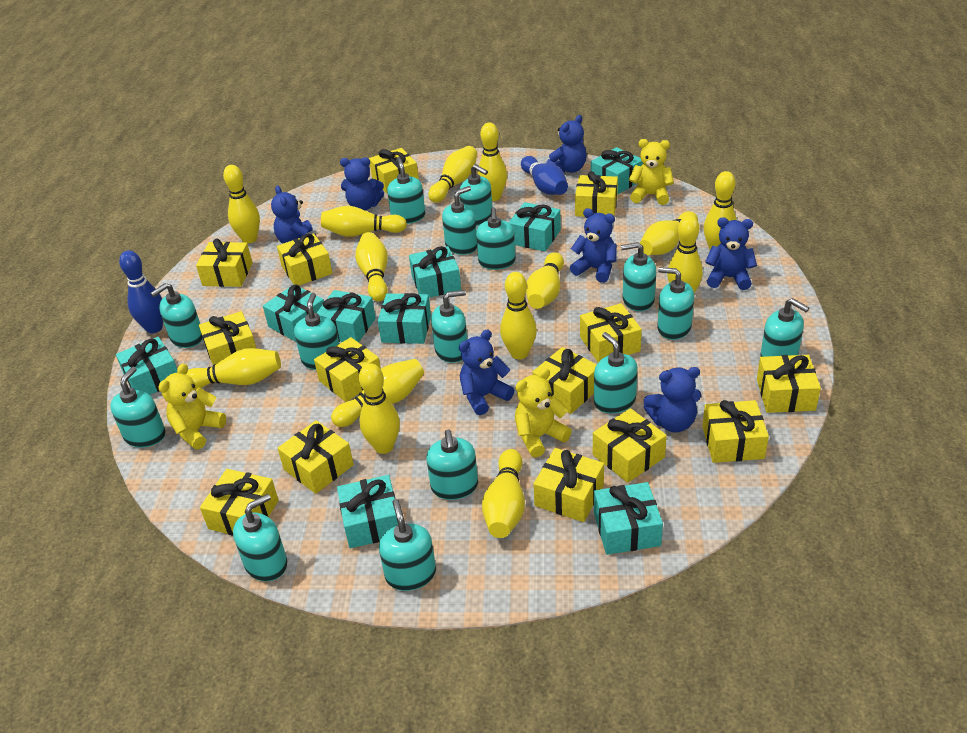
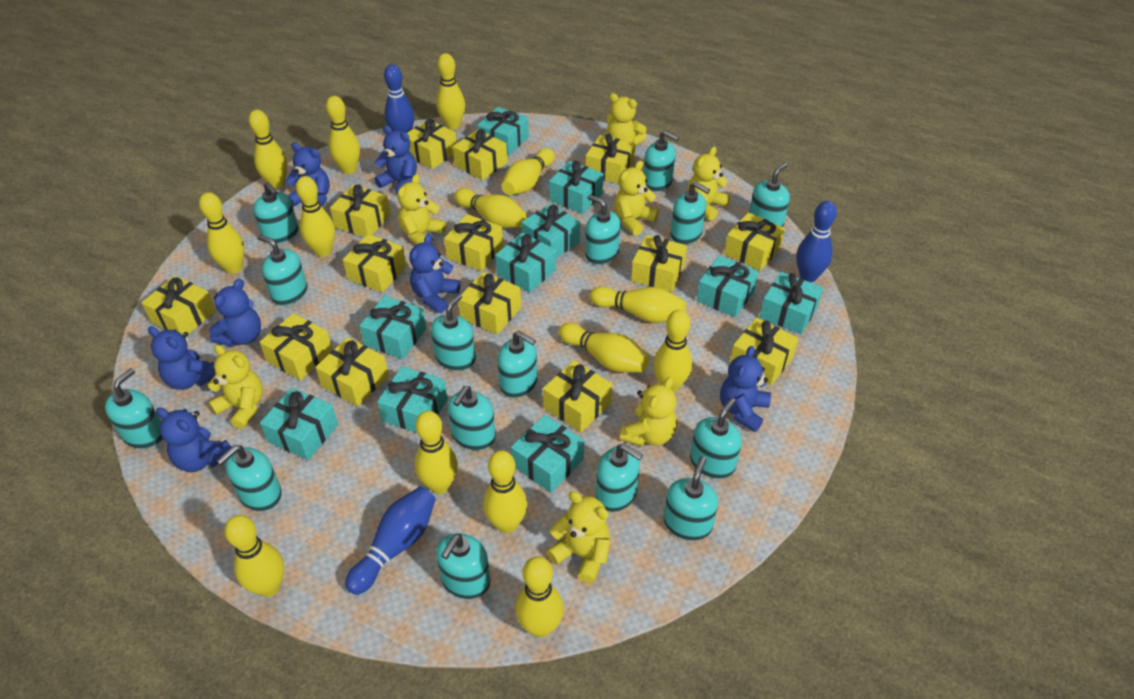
blue bowling pin: [119,250,163,333] [521,156,568,195] = 2 -> [345,487,436,595] [384,64,414,133] [796,201,837,282] = 3
turquoise gift: [116,337,177,395] [263,284,324,342] [316,290,376,343] [337,475,398,548] [378,293,431,344] [409,246,461,298] [509,202,561,252] [591,147,643,195] [594,482,663,555] = 9 -> [260,388,338,460] [359,296,427,359] [377,366,448,433] [477,107,529,155] [495,233,556,293] [511,415,584,493] [521,203,580,258] [549,161,604,214] [696,256,759,317] [759,272,823,334] = 10
yellow teddy bear: [158,363,226,450] [515,368,572,458] [629,139,674,205] = 3 -> [208,345,263,429] [397,174,446,245] [547,491,610,583] [607,93,647,146] [614,161,659,236] [620,377,677,447] [687,147,730,221] = 7

